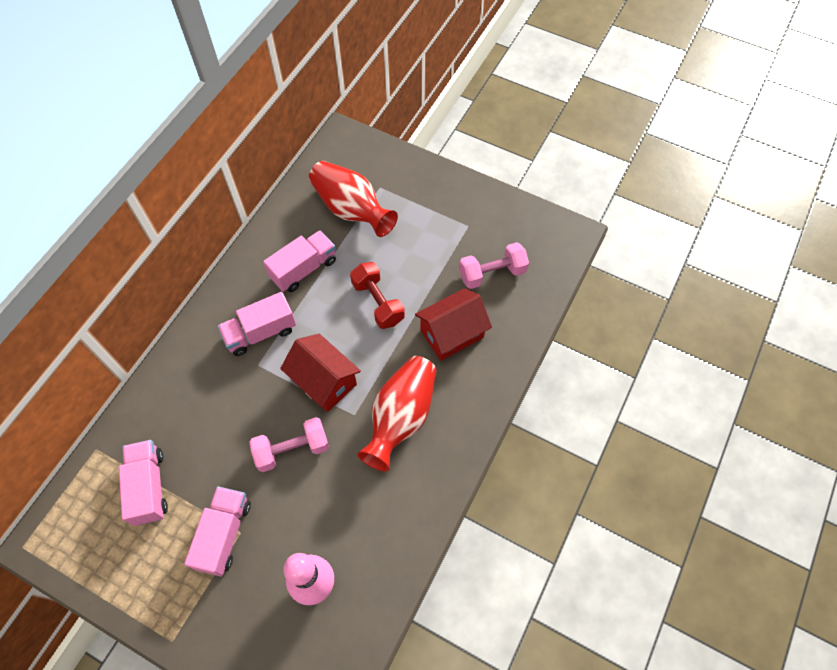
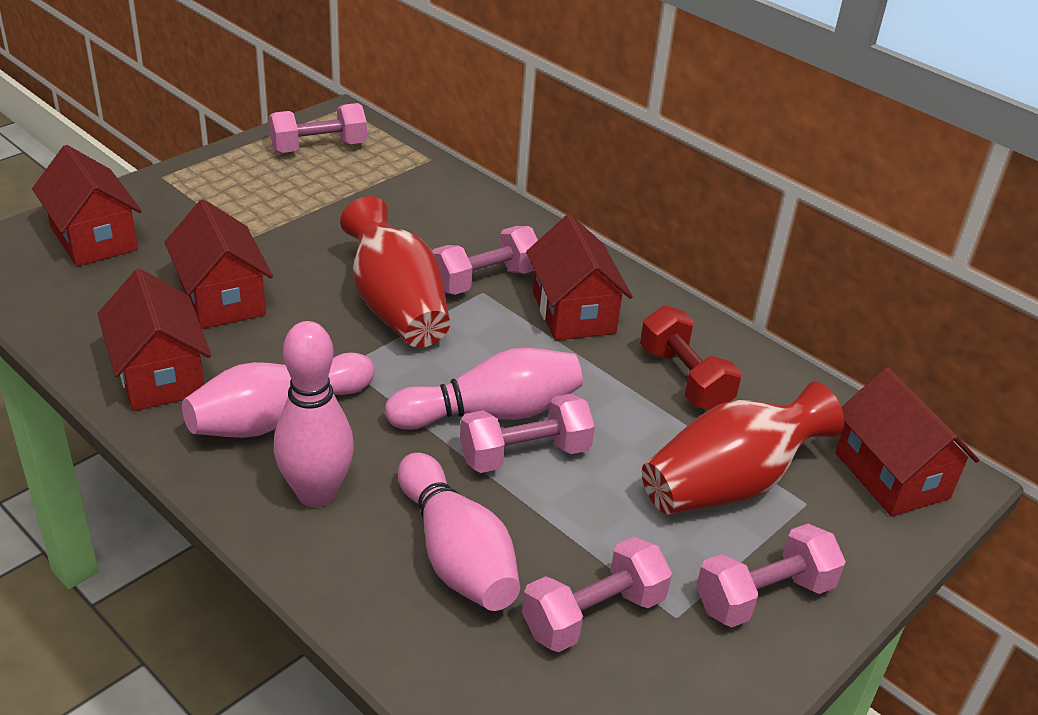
pink bowling pin: [283,553,334,605] = 1 -> [182,352,375,438] [274,321,354,507] [385,348,583,430] [398,453,520,611] = 4
pink dumbbell: [250,417,329,472] [459,242,529,289] = 2 -> [269,103,367,153] [432,226,538,295] [460,394,595,473] [522,536,672,652] [696,524,846,627] = 5
pink truck: [119,440,168,526] [184,486,251,577] [218,292,296,356] [263,230,336,292] = 4 -> none = 0
red house: [280,334,361,412] [415,288,492,361] = 2 -> [32,145,142,267] [98,269,211,411] [165,199,273,329] [526,214,633,341] [835,367,980,517] = 5

